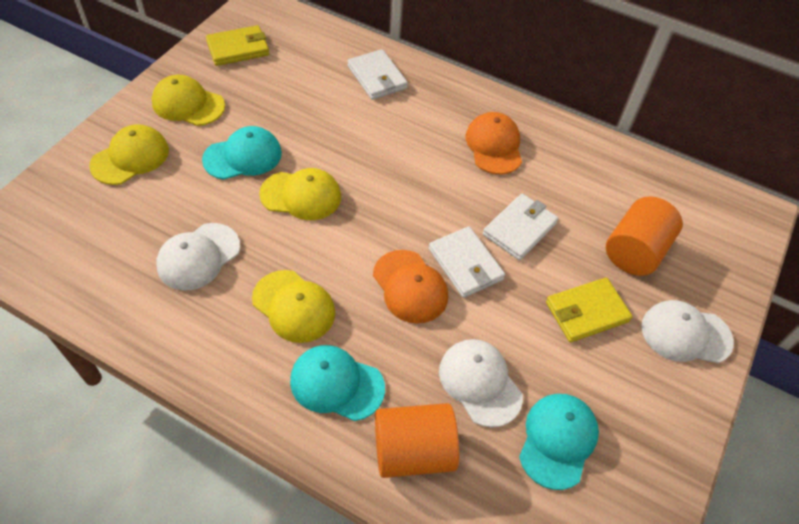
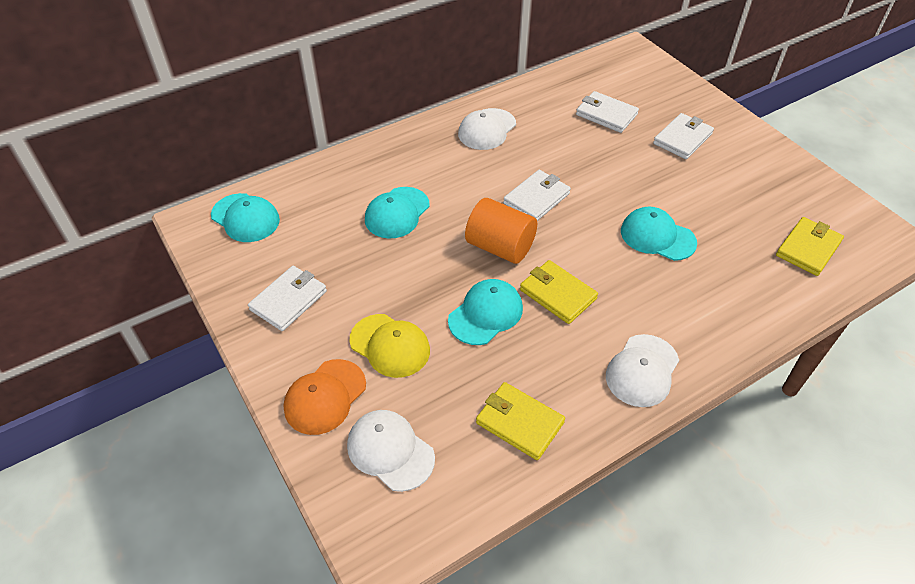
orange cap: [373,250,448,324] [466,112,522,175] = 2 -> [284,359,366,435] = 1
orange cylinder: [375,403,459,478] [606,197,683,276] = 2 -> [465,198,537,264] = 1
turquoise cap: [202,126,282,180] [290,345,385,421] [519,394,599,490] = 3 -> [211,193,280,242] [365,187,430,239] [448,279,523,345] [621,207,697,261] = 4
white wallet: [348,49,408,100] [429,226,505,298] [483,194,559,260] = 3 -> [248,266,327,331] [503,170,571,221] [576,91,639,133] [653,113,714,159] = 4
yellow cap: [89,124,169,185] [152,75,225,126] [252,270,335,343] [259,168,341,220] = 4 -> [350,314,430,378] = 1
yellow wallet: [206,25,269,66] [546,278,633,342] = 2 -> [476,382,565,460] [520,260,598,324] [776,217,844,276] = 3

